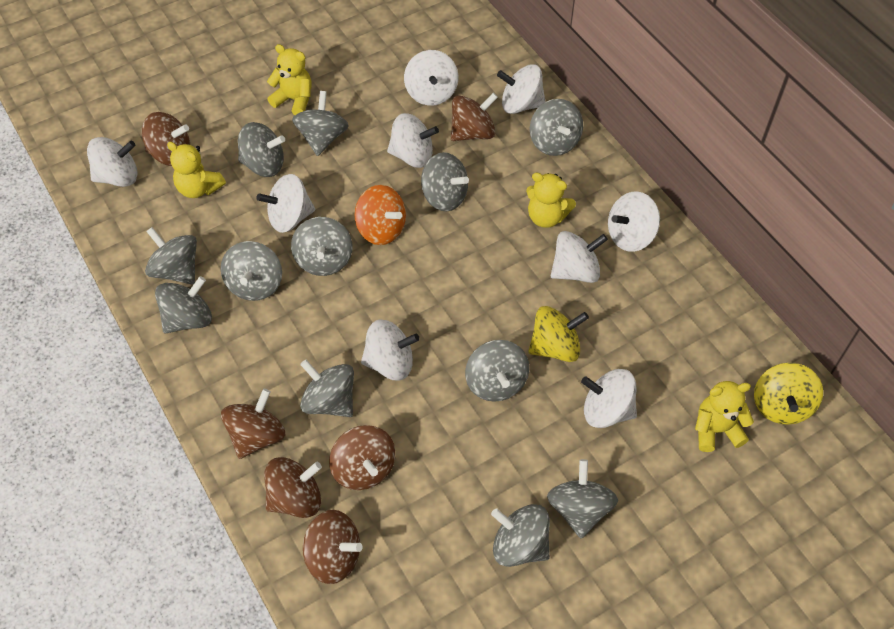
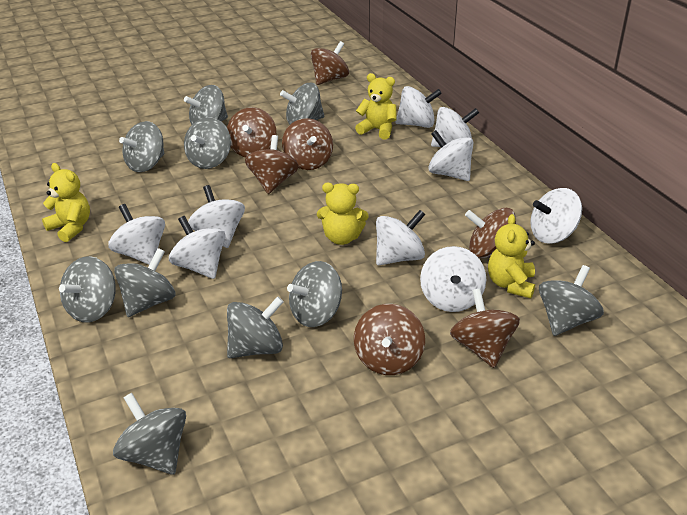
brown spinning top: [142,112,190,166] [221,389,285,459] [264,457,322,518] [303,510,363,584] [329,425,396,490] [451,93,498,141] = 6 -> [227,107,276,157] [245,135,299,194] [282,118,333,170] [311,41,349,85] [354,304,425,375] [450,289,520,368] [465,208,516,259] = 7
grey spinning top: [145,227,197,285] [155,276,212,333] [221,241,282,301] [238,122,285,177] [291,217,353,276] [292,91,349,156] [300,360,354,417] [421,152,469,212] [465,340,529,402] [491,504,550,567] [530,99,583,156] [547,459,618,539] = 12 -> [59,256,116,323] [113,393,186,475] [114,248,176,317] [119,121,165,172] [184,85,228,125] [184,117,231,169] [227,296,284,358] [280,83,324,125] [287,261,342,327] [539,265,604,336] = 10
orange spinning top: [354,185,406,245] = 1 -> none = 0
yellow spinning top: [528,306,589,362] [754,363,823,425] = 2 -> none = 0

